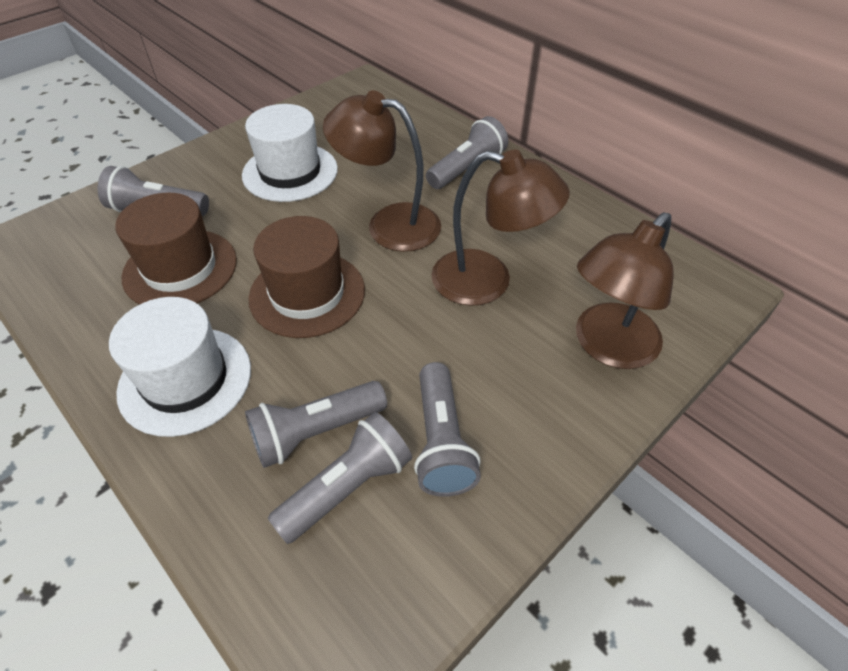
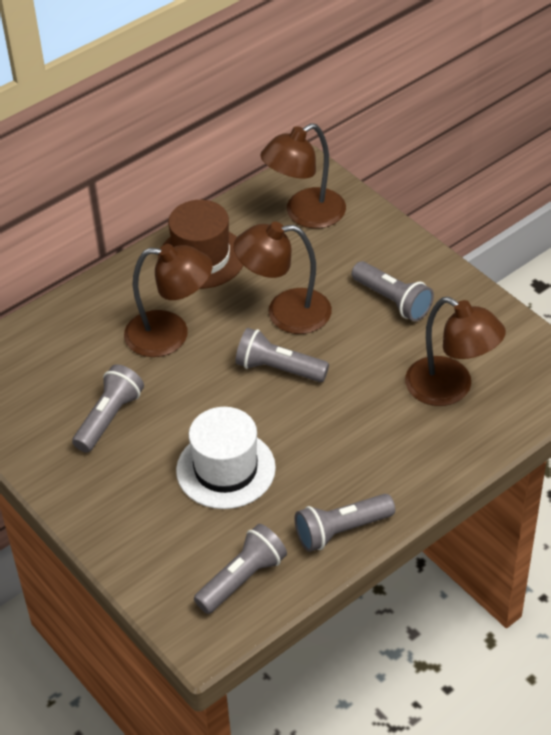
brown hat: [115,193,237,304] [248,216,365,338] = 2 -> [158,200,244,289] = 1
brown lamp: [323,90,441,252] [431,149,570,306] [576,213,674,369] = 3 -> [124,244,212,357] [234,222,332,334] [260,123,346,228] [405,297,506,406] = 4
white hat: [109,297,251,437] [242,104,338,202] = 2 -> [176,407,276,509] = 1

